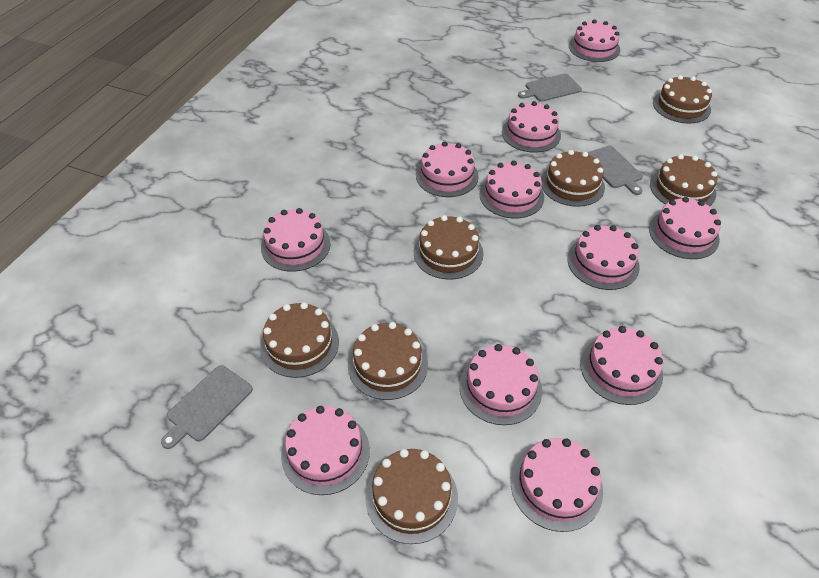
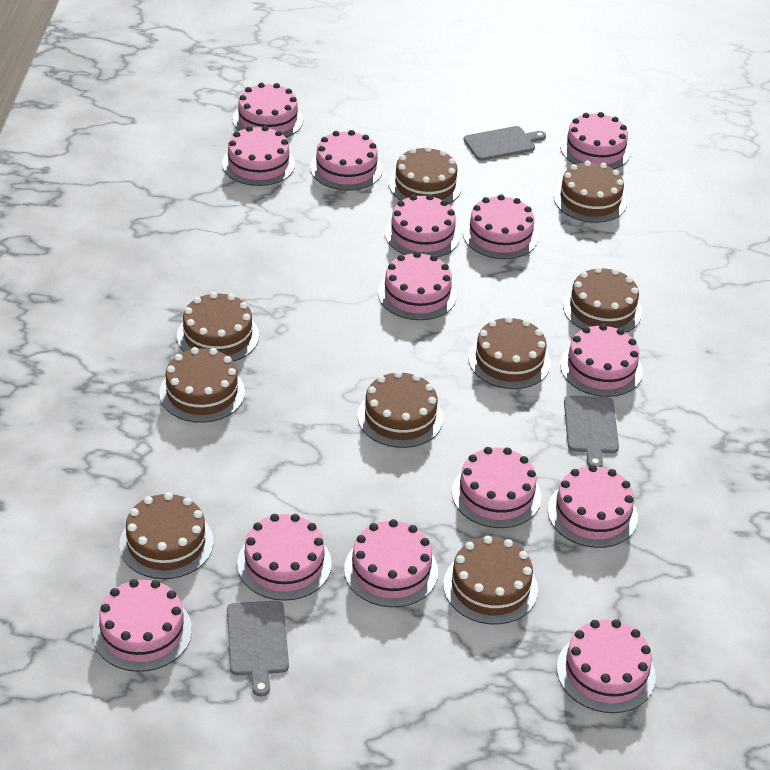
brown cake: [260,302,339,378] [348,322,428,400] [366,449,458,544] [414,215,484,280] [541,150,605,207] [650,154,717,206] [653,75,712,123] = 7 -> [119,492,213,579] [159,347,245,423] [177,292,259,362] [357,371,443,448] [389,146,462,204] [443,536,538,624] [468,316,551,389] [554,160,627,223] [563,267,642,333] = 9
pink cake: [261,208,331,272] [281,406,370,495] [416,142,479,197] [459,344,542,425] [479,160,544,218] [502,101,561,153] [511,438,603,532] [567,225,640,290] [569,20,620,62] [581,326,663,405] [649,197,721,259] = 11 -> [93,579,192,672] [222,126,295,186] [233,82,303,138] [237,514,332,601] [310,130,383,190] [344,519,438,607] [378,252,457,320] [385,194,460,257] [452,447,541,528] [463,194,538,259] [548,465,638,548] [557,619,656,713] [560,112,631,169] [560,324,643,397] = 14

